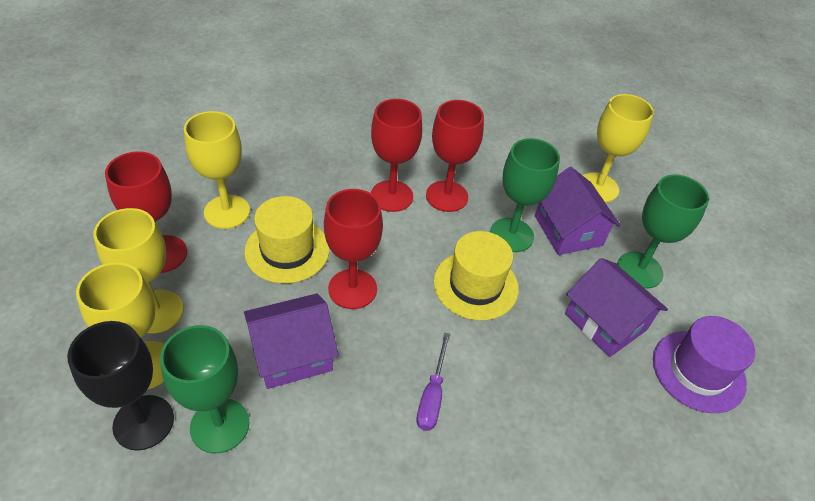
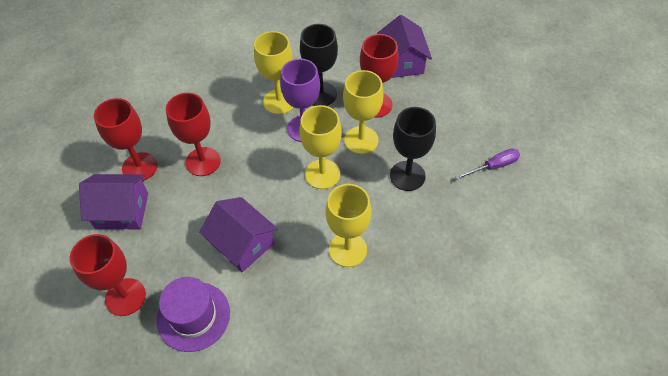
black goblet: [67,321,174,451] = 1 -> [300,24,338,106] [390,107,436,191] = 2
green goblet: [160,325,249,453] [490,138,560,252] [617,174,709,289] = 3 -> none = 0
purple goblet: none = 0 -> [280,59,320,142] = 1
yellow hat: [244,196,330,284] [434,231,519,321] = 2 -> none = 0

